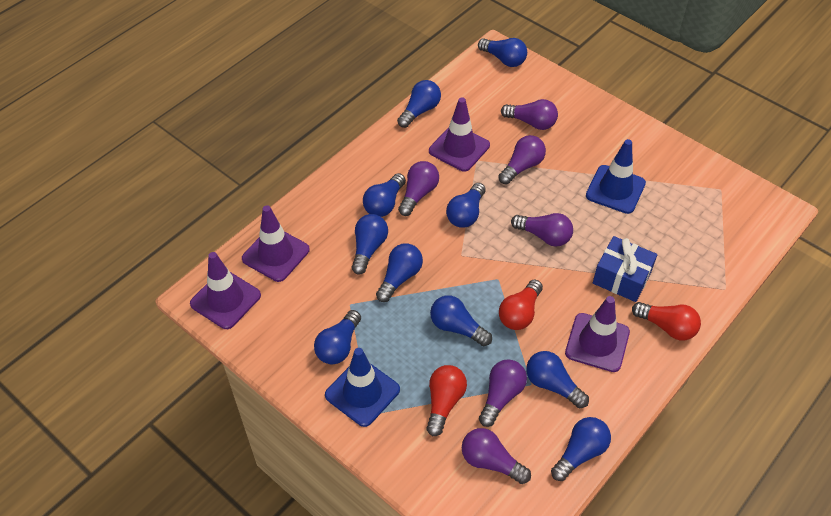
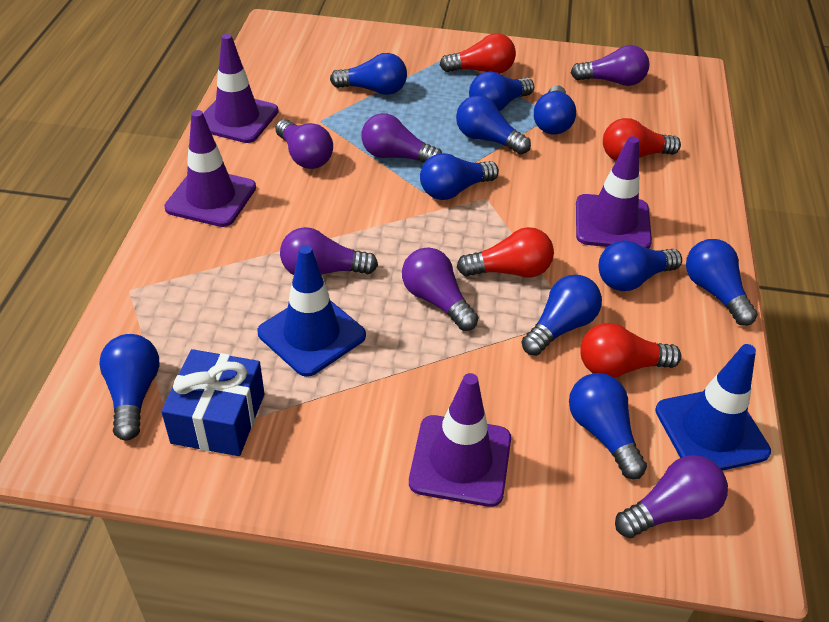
red light bulb: [426,365,467,436] [499,280,543,330] [632,302,701,341] = 3 -> [440,33,516,74] [457,227,554,278] [580,323,681,378] [603,118,681,161] = 4

